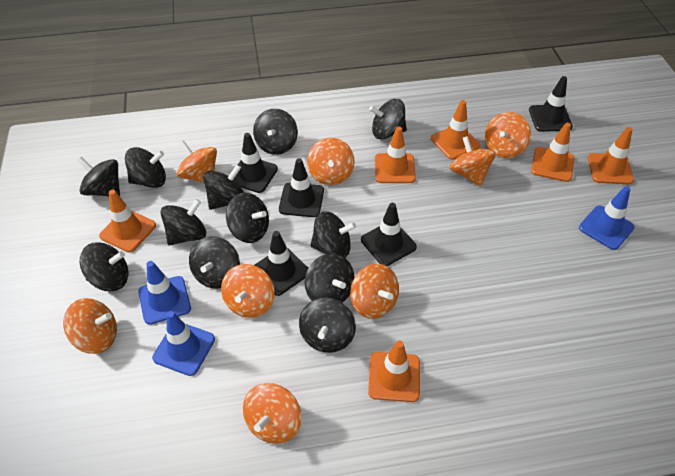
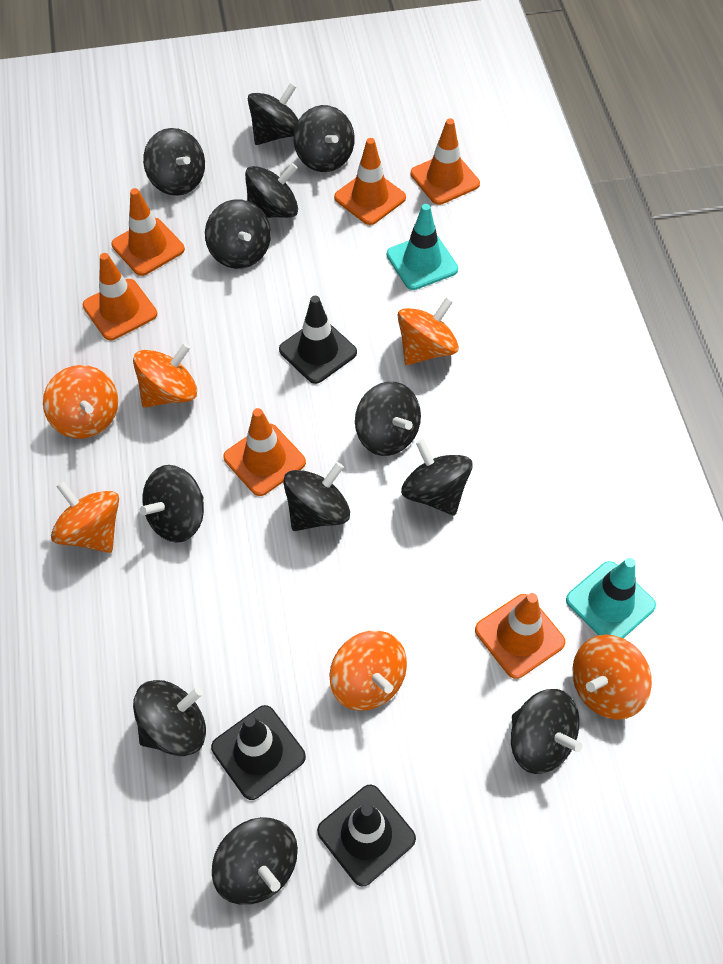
black traffic cone: [234,133,278,193] [254,231,308,296] [279,158,324,217] [361,203,417,266] [529,76,573,132] = 5 -> [211,705,306,800] [279,296,357,384] [317,785,416,887] = 3
blue traffic cone: [138,261,191,325] [152,311,215,376] [579,186,635,250] = 3 -> none = 0
orange spinning top: [63,298,117,354] [177,140,217,183] [221,264,275,318] [243,383,301,444] [307,138,355,185] [350,264,399,319] [450,136,496,186] [485,112,531,158] = 8 -> [43,365,118,439] [51,481,119,553] [133,343,197,408] [330,631,407,711] [397,297,459,365] [573,635,652,720] = 6
turquoise traffic cone: none = 0 -> [387,204,458,290] [566,558,656,638] = 2

